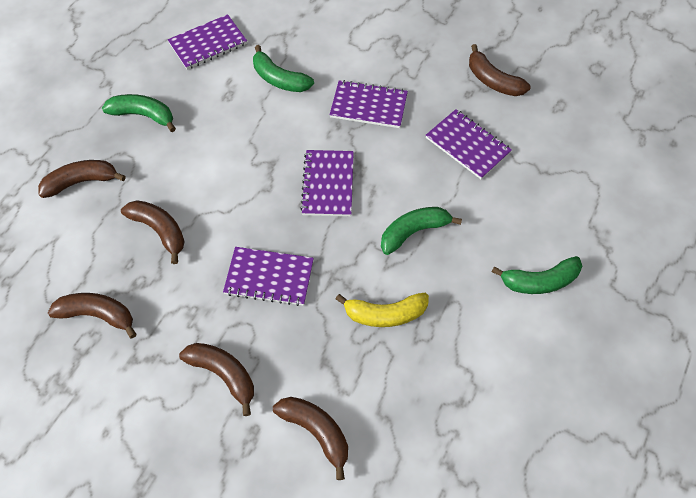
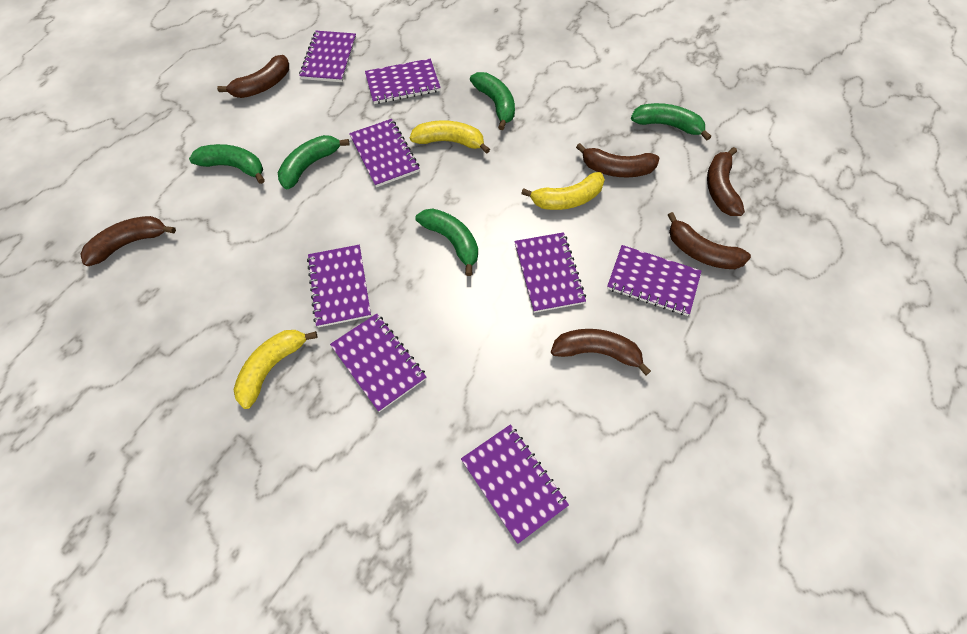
green banana: [102,94,176,132] [253,45,314,92] [381,207,462,255] [492,256,582,294] = 4 -> [189,144,265,184] [278,135,350,189] [416,208,478,276] [470,72,515,130] [631,103,711,141] = 5
purple notebook: [168,14,247,70] [223,247,314,306] [300,150,354,216] [330,80,408,128] [426,109,512,179] = 5 -> [299,31,356,82] [307,245,371,327] [330,314,426,412] [349,119,420,187] [365,59,441,104] [461,424,569,544] [514,232,586,313] [607,245,701,316] = 8
yellow banana: [336,293,429,327] = 1 -> [234,330,318,409] [409,120,490,154] [521,172,605,210] = 3

